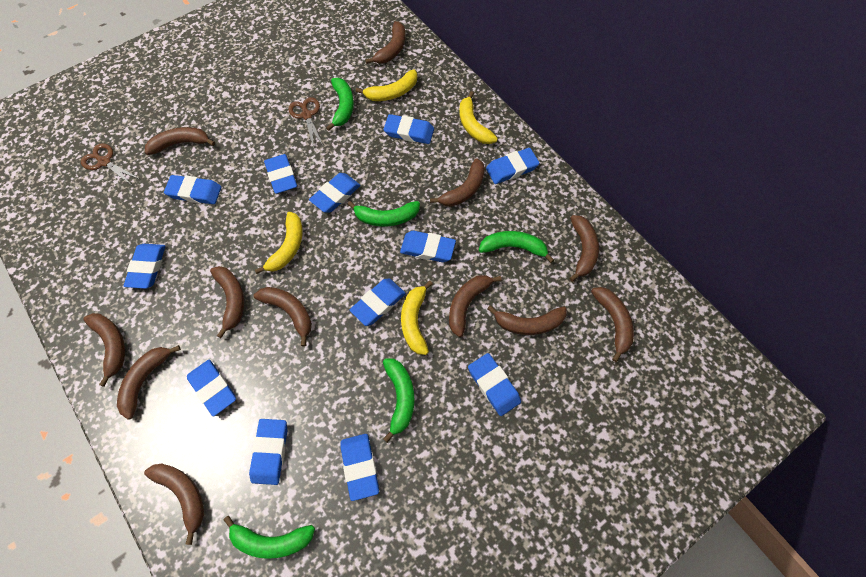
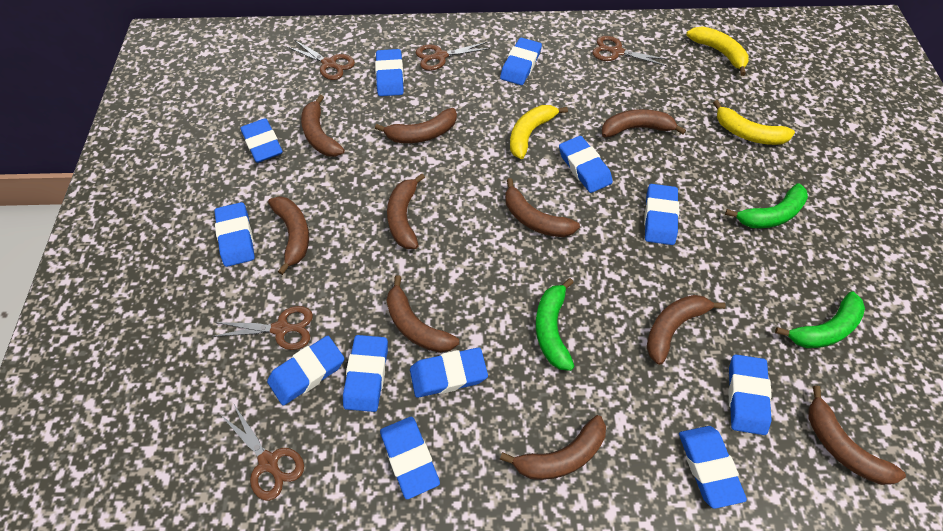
brown banana: [83,313,125,387] [117,345,181,420] [144,464,204,545] [145,127,215,155] [210,266,244,338] [254,287,312,347] [365,21,405,64] [430,158,485,207] [449,275,502,337] [487,305,567,335] [569,215,599,282] [591,287,634,362] = 12 -> [268,196,309,275] [301,95,345,157] [375,108,457,143] [386,276,459,353] [387,173,425,249] [500,415,606,480] [505,178,580,237] [602,109,686,138] [647,295,726,365] [808,386,906,485] = 10
brown scissors: [81,143,140,184] [288,97,324,148] = 2 -> [212,306,313,350] [221,405,304,501] [287,40,355,80] [416,42,491,71] [592,36,669,66] = 5
green banana: [224,515,315,559] [326,78,354,131] [347,201,420,227] [383,359,415,443] [479,231,554,263] = 5 -> [536,278,574,371] [725,183,808,228] [775,291,865,348] = 3
yellow banana: [255,212,303,274] [356,70,417,101] [401,281,433,355] [459,91,498,144] = 4 -> [510,105,568,159] [686,26,748,76] [713,100,795,145] = 3

